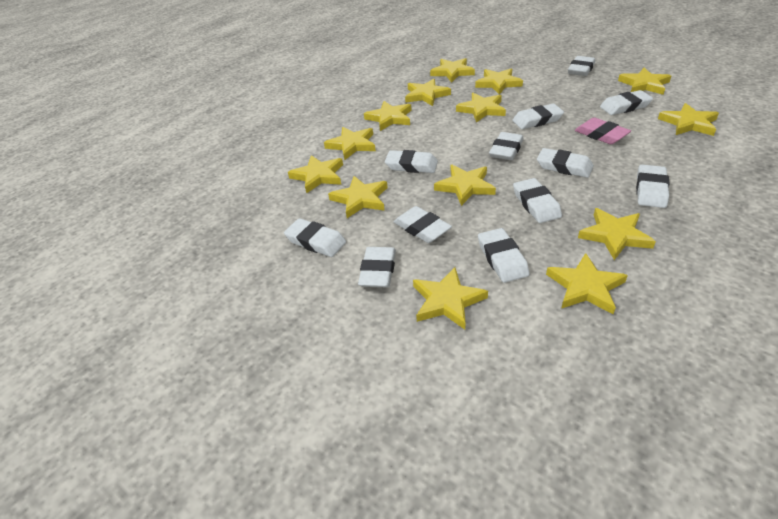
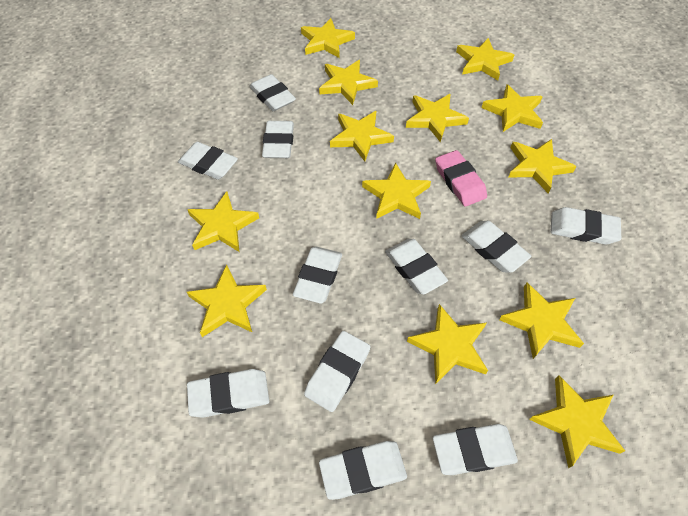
white eraser: [284,218,346,257] [358,247,396,287] [385,150,438,173] [394,206,452,243] [478,228,530,283] [489,132,524,160] [512,104,564,129] [513,178,562,223] [537,148,594,178] [568,56,595,76] [600,90,653,115] [636,164,670,208] = 12 -> [178,142,238,180] [187,369,269,418] [249,74,296,111] [262,121,294,158] [293,247,342,303] [304,331,370,412] [319,441,407,500] [385,239,448,295] [433,424,518,475] [461,221,531,272] [551,207,621,245] = 11
yellow star: [288,155,343,194] [324,127,376,160] [328,176,388,218] [364,101,411,131] [405,79,451,106] [413,267,488,330] [430,58,475,82] [434,165,496,206] [456,93,506,122] [475,69,523,95] [546,253,628,314] [578,208,656,260] [618,68,671,95] [658,103,719,136] = 14 -> [187,191,259,252] [187,264,267,337] [301,18,355,58] [319,60,378,105] [330,111,394,161] [362,162,431,219] [406,94,469,142] [407,304,488,384] [456,38,514,80] [482,84,543,132] [499,282,584,359] [508,139,577,193] [529,375,625,468] = 13

